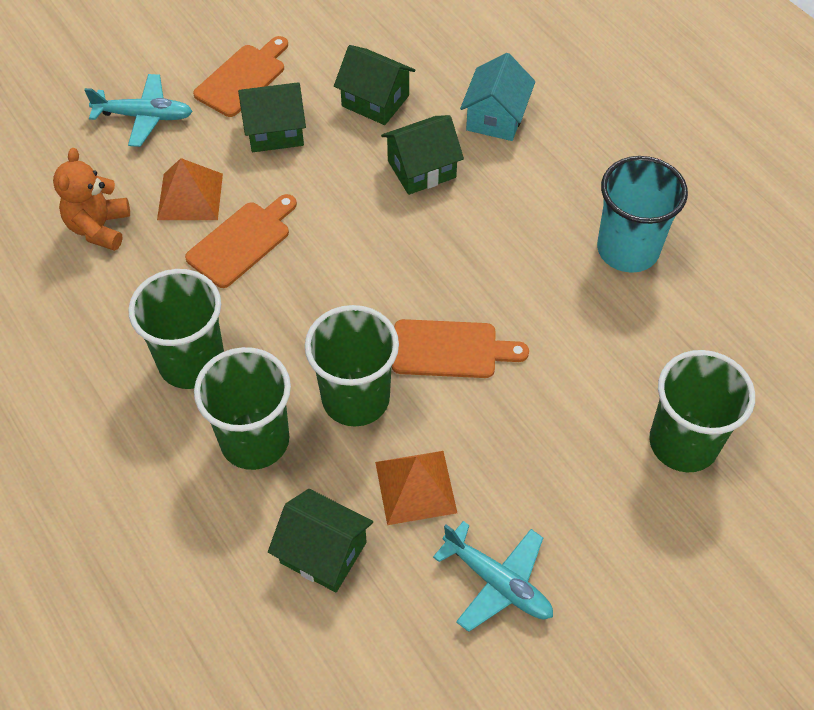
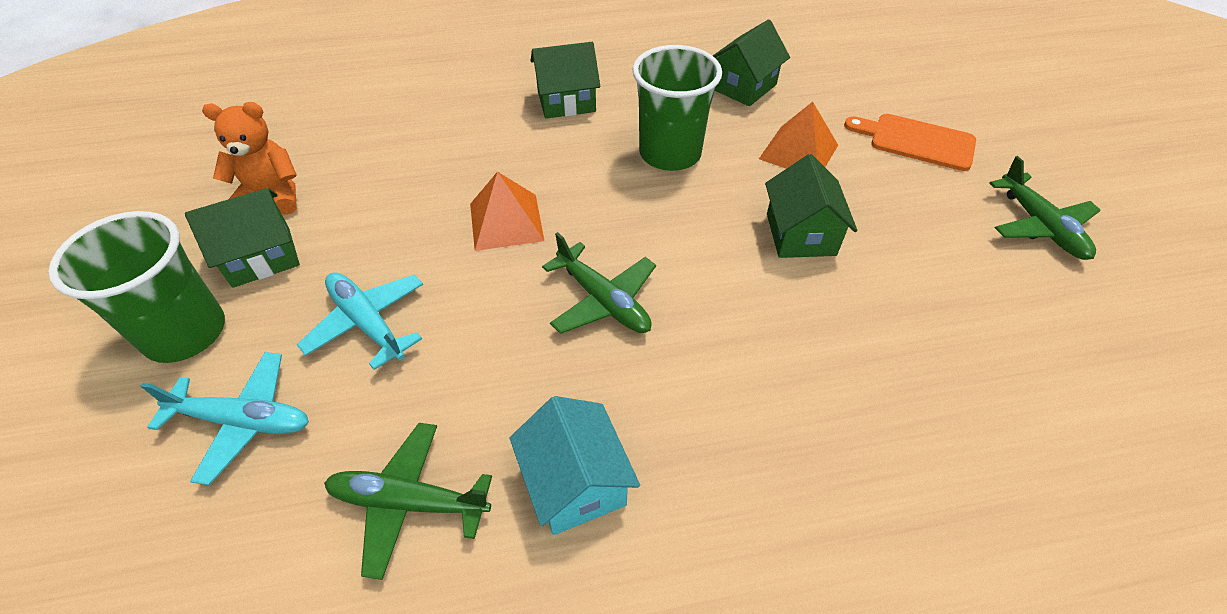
green cup: [128,269,224,389] [194,347,291,470] [305,305,399,427] [649,350,755,472] = 4 -> [48,211,225,363] [632,45,722,171] = 2
green plane: none = 0 -> [324,423,492,580] [542,232,656,334] [989,156,1101,260] = 3
orange cutting board: [185,194,297,288] [193,36,288,117] [392,319,529,378] = 3 -> [844,114,976,171] = 1
turquoise cup: [597,156,688,273] = 1 -> none = 0

